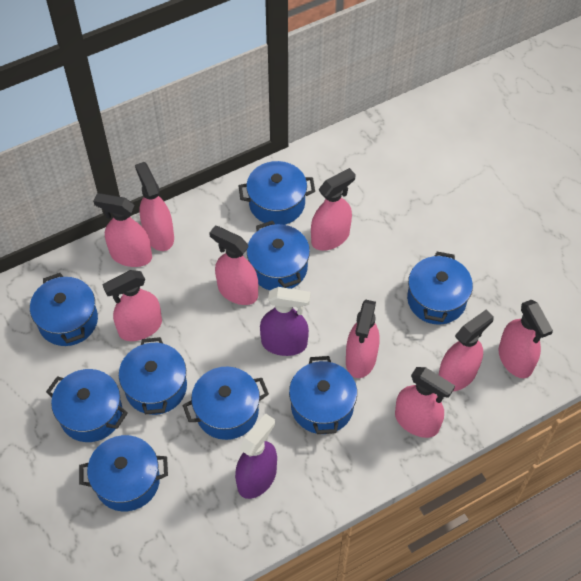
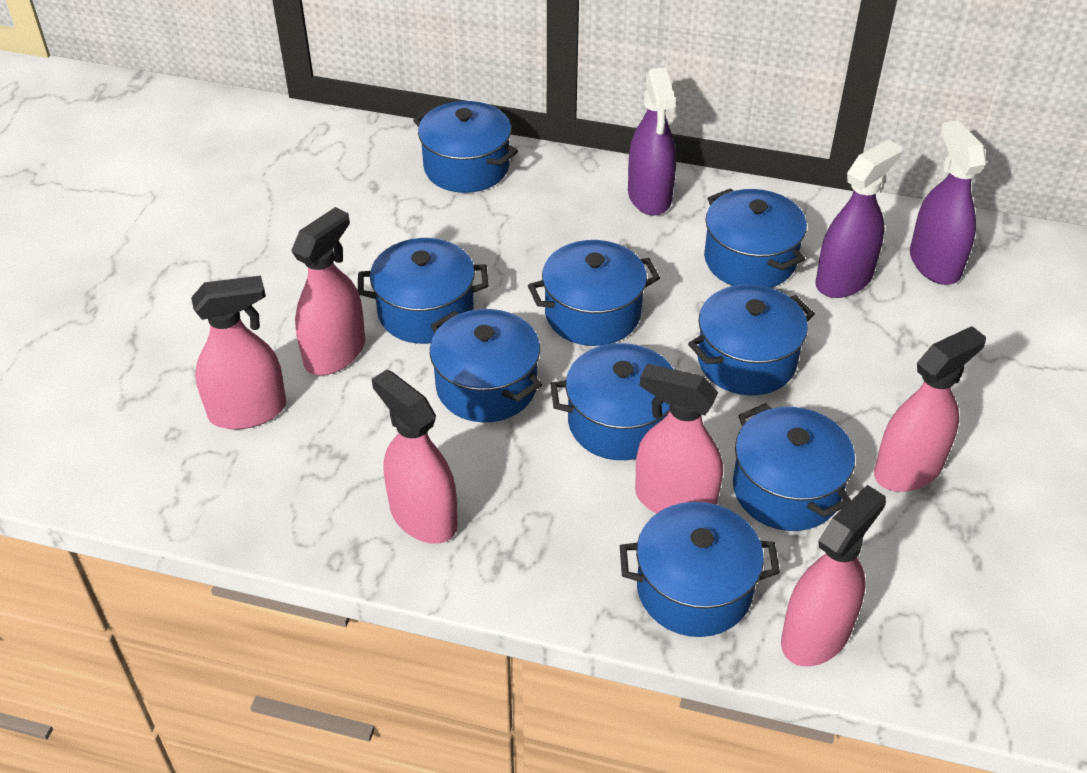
pink spray bottle: [93,193,152,267] [103,270,162,341] [135,162,174,251] [209,226,258,305] [311,168,356,251] [346,300,379,378] [395,367,455,438] [439,310,494,391] [498,300,553,378] = 9 -> [191,276,286,429] [291,207,365,375] [372,370,458,544] [635,364,723,514] [781,485,886,667] [874,326,986,492] = 6
purple spray bottle: [235,413,277,499] [260,287,310,356] = 2 -> [628,68,676,215] [815,140,902,298] [910,120,986,285] = 3

